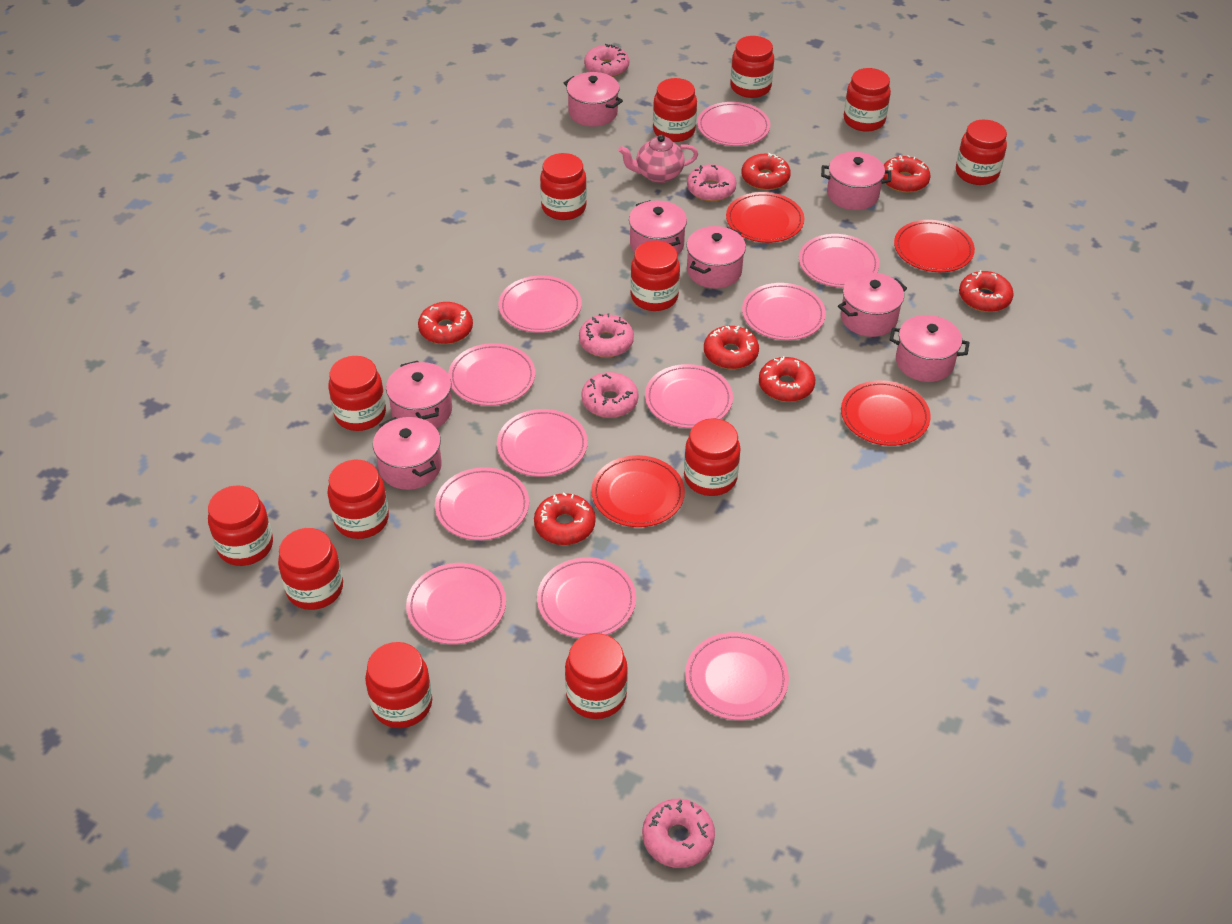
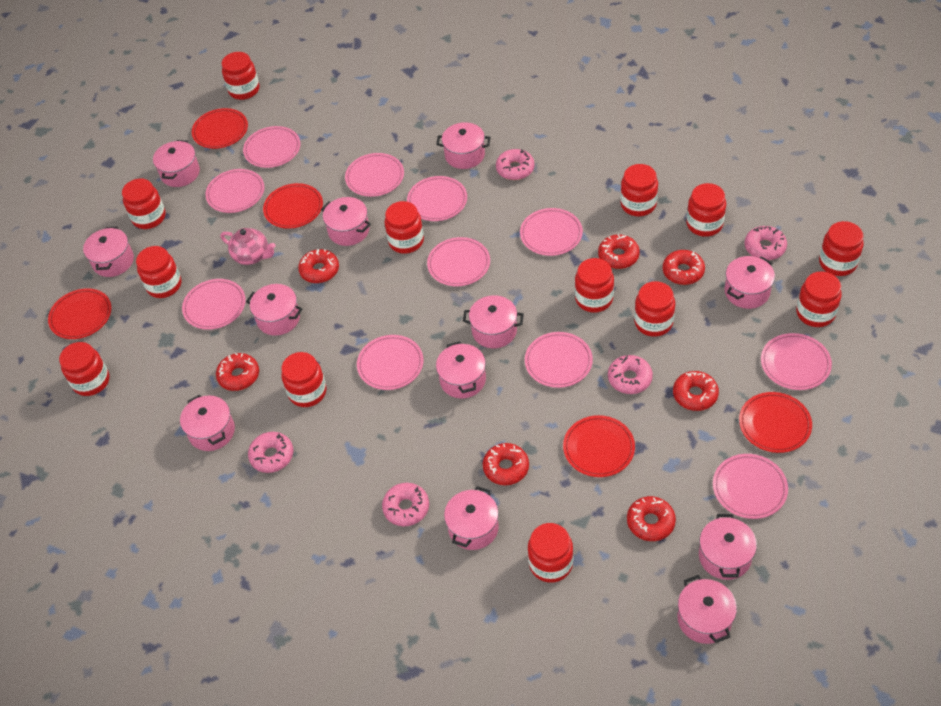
pink pot: [373,417,442,490] [386,361,452,428] [564,72,623,126] [629,200,687,255] [687,226,746,289] [821,152,891,210] [838,272,907,337] [890,315,970,382] = 8 -> [83,227,134,277] [153,140,200,187] [180,395,235,451] [246,284,303,336] [321,197,371,246] [436,122,490,169] [436,341,486,398] [444,486,499,550] [463,295,524,348] [677,575,737,644] [699,514,757,580] [725,256,775,309] = 12
red plate: [591,455,685,527] [726,192,805,243] [841,380,930,446] [894,220,975,272] = 4 -> [48,288,112,339] [192,108,248,149] [263,183,323,229] [563,415,635,477] [739,392,812,453] = 5

